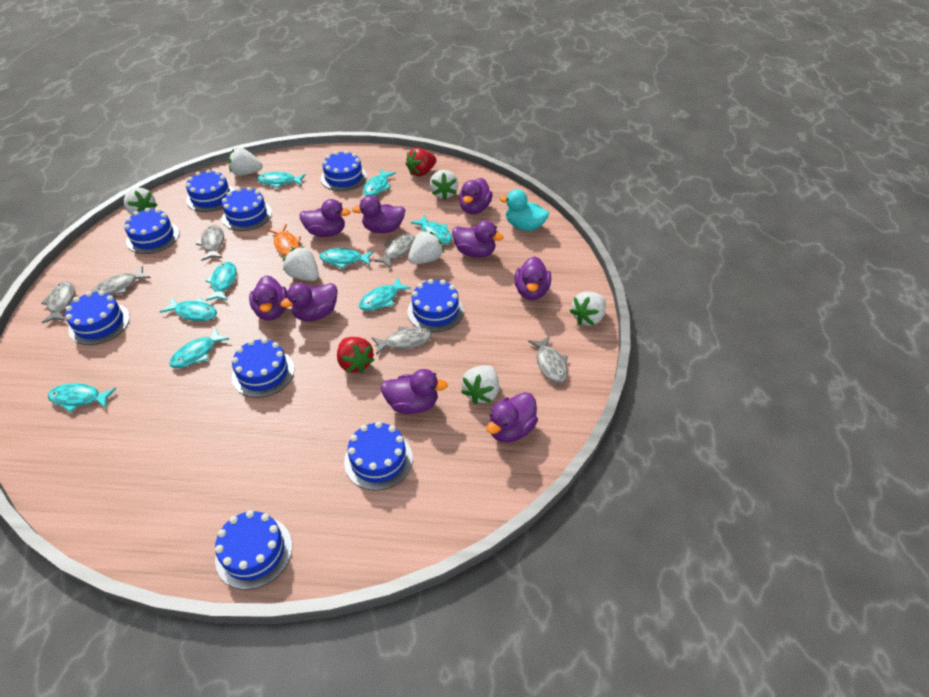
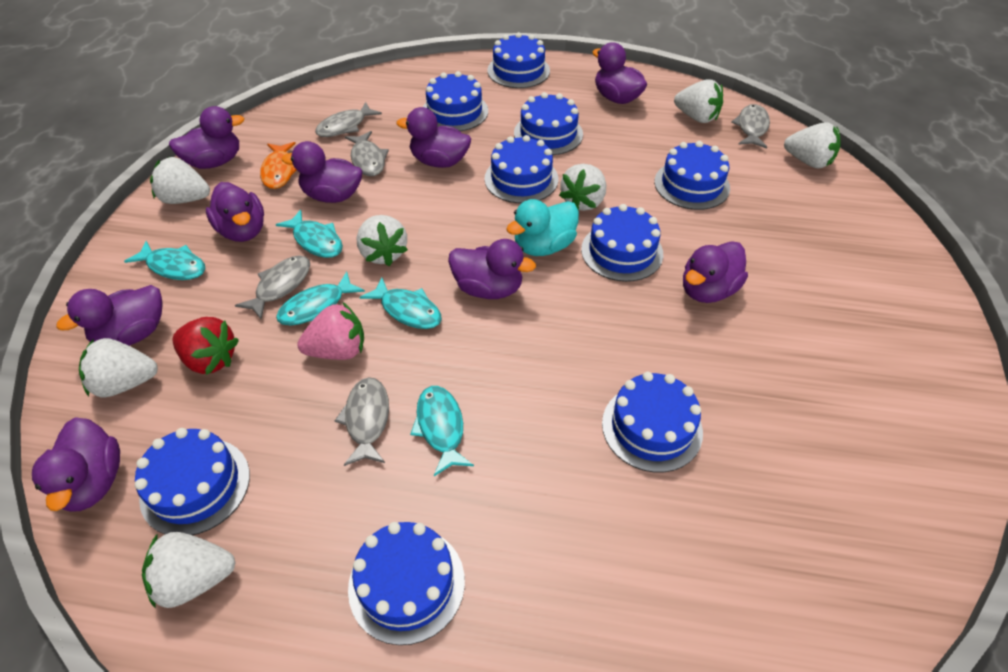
grey fish: [41,281,75,323] [92,266,151,295] [196,225,224,261] [372,326,432,355] [373,234,415,268] [528,336,568,383] = 6 -> [235,255,310,319] [315,102,382,137] [335,377,389,466] [345,131,389,176] [731,104,770,149] = 5
pink strawberry: none = 0 -> [297,302,364,360] = 1
red strawberry: [337,337,375,373] [406,148,437,176] = 2 -> [172,317,239,375] = 1
turquoise fish: [48,383,116,413] [160,297,217,321] [169,327,229,368] [205,262,237,301] [257,172,305,188] [319,248,373,269] [359,277,411,311] [363,169,396,196] [410,215,452,244] = 9 -> [124,241,205,280] [276,209,343,258] [276,271,365,325] [360,277,442,329] [410,386,474,476] = 5

